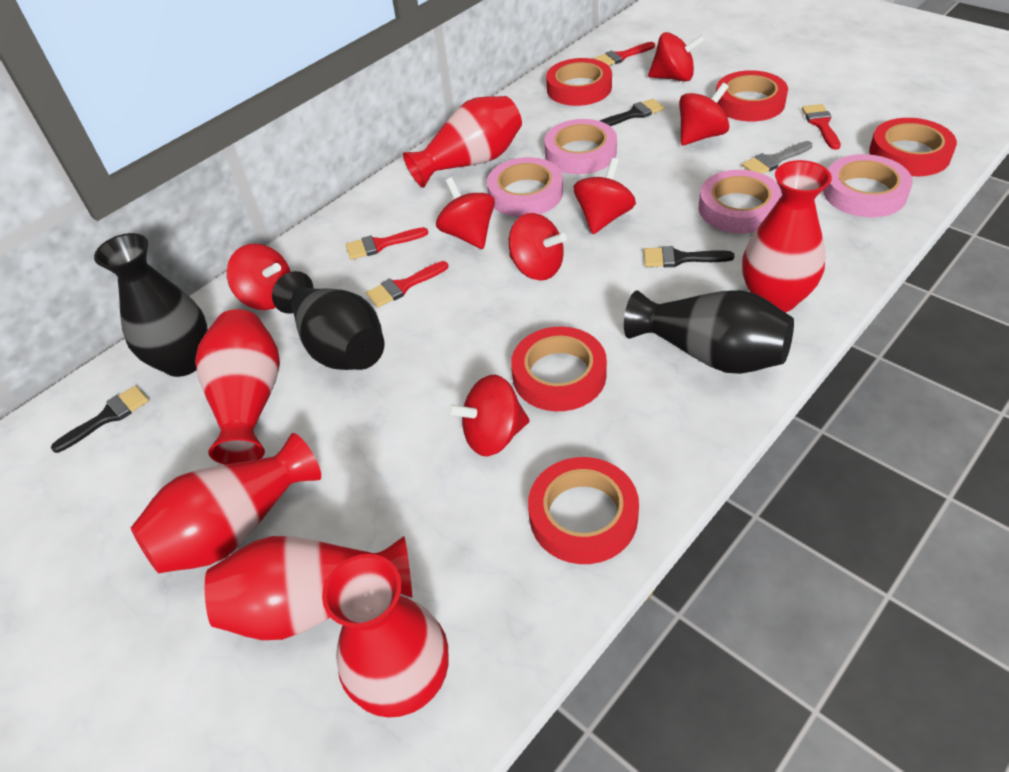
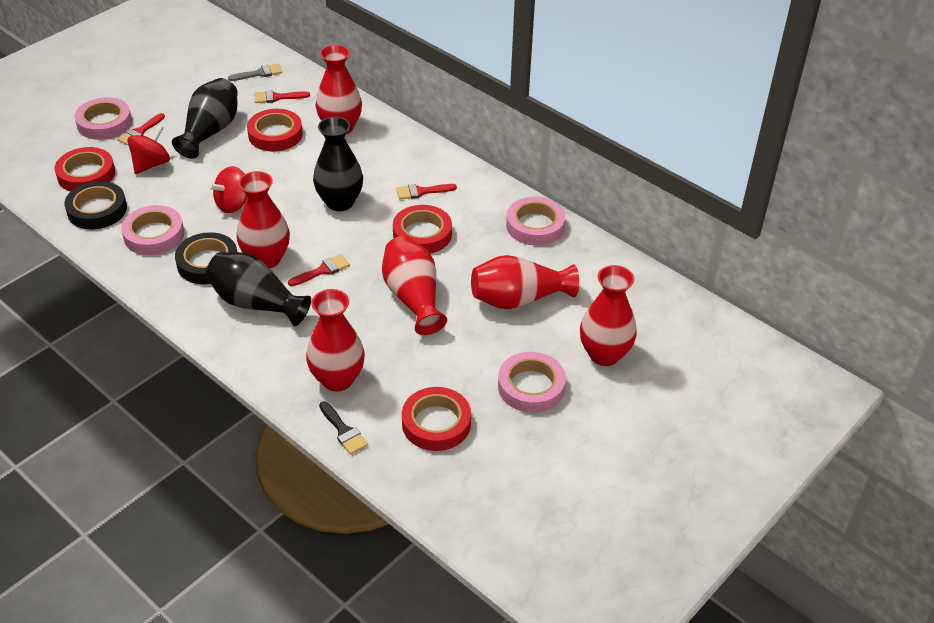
black brush: [51,385,149,453] [600,99,664,126] [644,246,735,267] = 3 -> [319,401,368,455] = 1
black tape: none = 0 -> [64,181,127,229] [175,232,237,284] = 2
red spinning top: [227,243,291,310] [436,177,495,249] [446,375,530,456] [509,213,567,281] [573,158,636,234] [648,32,705,82] [679,83,730,146] = 7 -> [127,125,170,174] [208,166,247,213] = 2
red tape: [511,326,607,411] [528,457,639,564] [546,58,612,106] [716,70,788,121] [869,118,957,176] = 5 -> [55,147,115,192] [247,109,303,152] [393,205,452,254] [402,387,471,451] = 4

